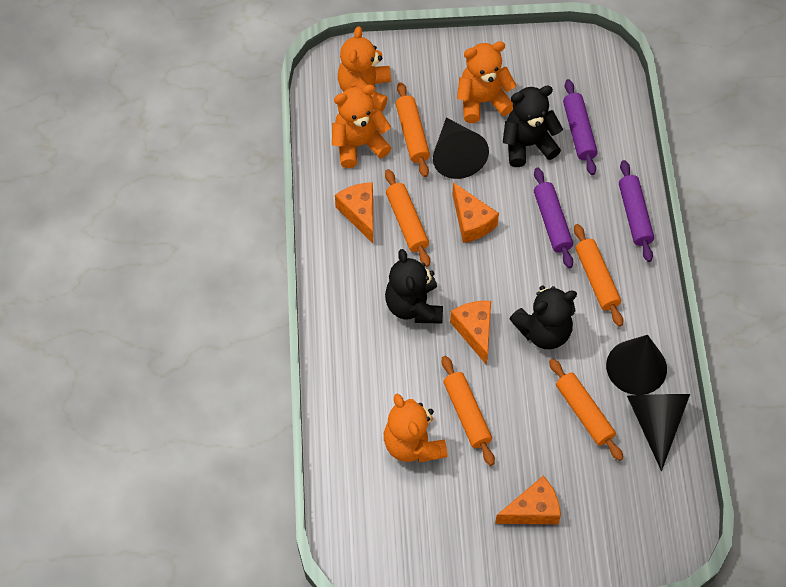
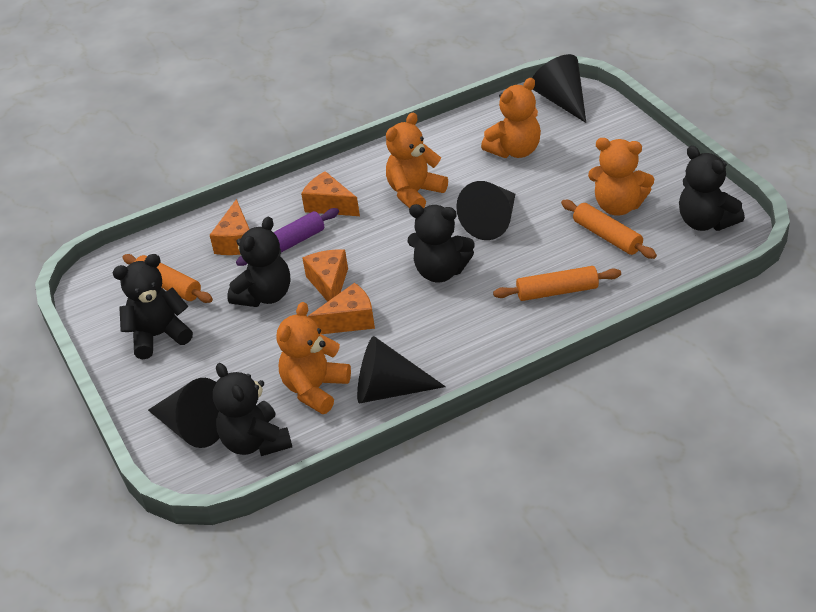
black cone: [433,118,489,179] [606,335,667,395] [627,394,690,471] = 3 -> [148,378,219,448] [357,336,446,404] [456,181,515,240] [532,54,586,123] = 4
black teddy bear: [385,249,443,324] [503,86,563,167] [510,286,577,349] = 3 -> [112,254,193,359] [213,363,292,456] [227,217,290,307] [408,204,475,282] [679,146,745,231] = 5
orange rolling pin: [385,169,430,267] [396,82,430,177] [442,356,495,466] [549,358,623,461] [574,224,623,327] = 5 -> [122,254,213,303] [493,266,621,301] [561,200,657,259] = 3
purple rolling pin: [534,168,573,268] [563,79,598,175] [619,160,654,262] = 3 -> [236,208,339,266] = 1

